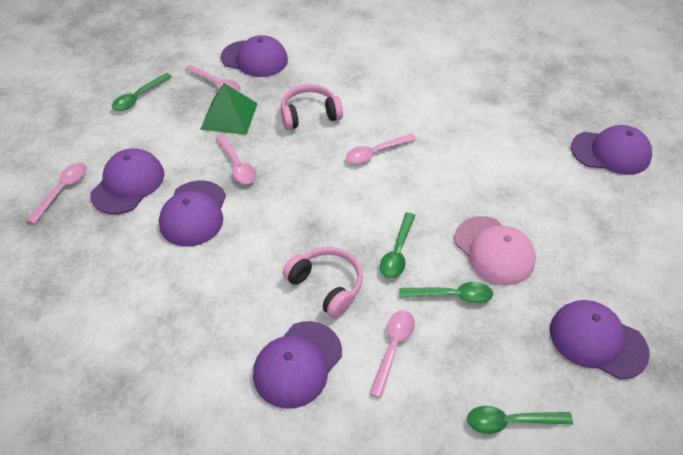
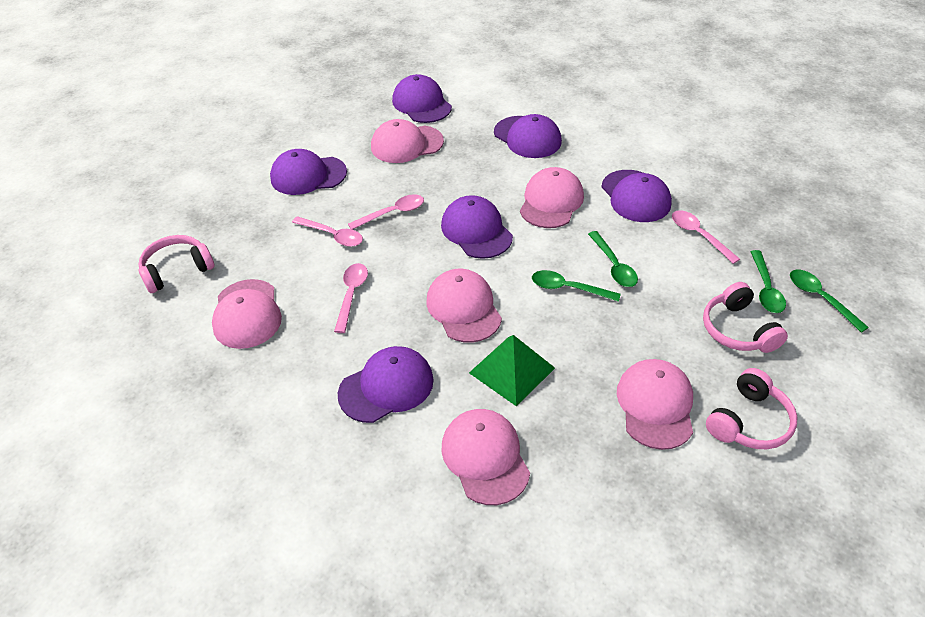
pink cap: [454,216,536,285] = 1 -> [212,279,282,349] [371,119,444,163] [426,269,502,343] [441,409,530,505] [520,167,584,228] [617,359,693,450] = 6
pink headphones: [281,84,343,130] [283,247,363,318] = 2 -> [138,235,214,293] [703,282,788,353] [706,368,798,449] = 3
pink spoon: [26,163,86,224] [185,65,241,92] [216,134,256,184] [346,134,417,164] [369,310,415,398] = 5 -> [292,216,363,247] [334,263,368,333] [348,194,424,230] [672,210,740,264] = 4

